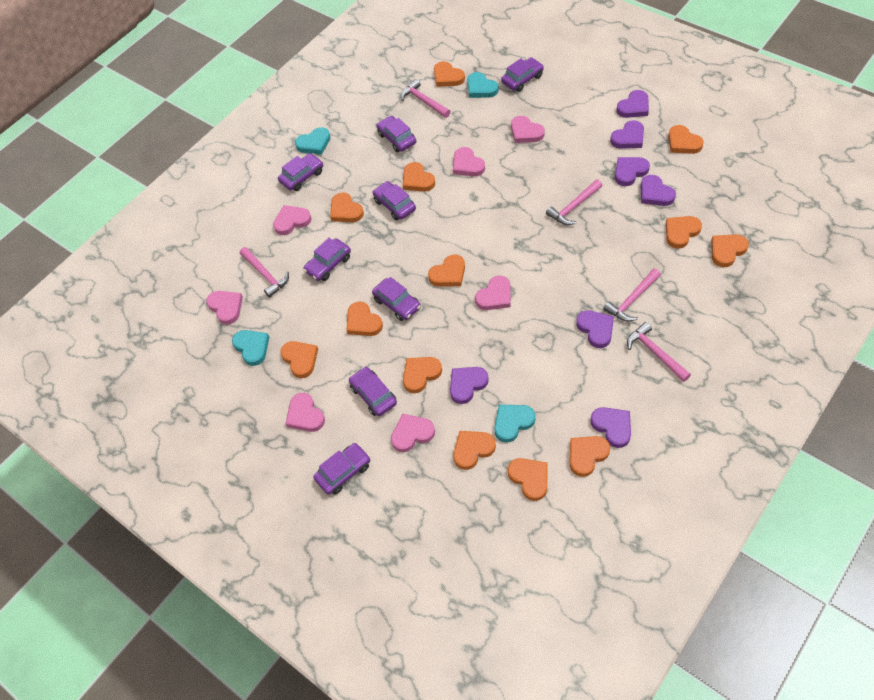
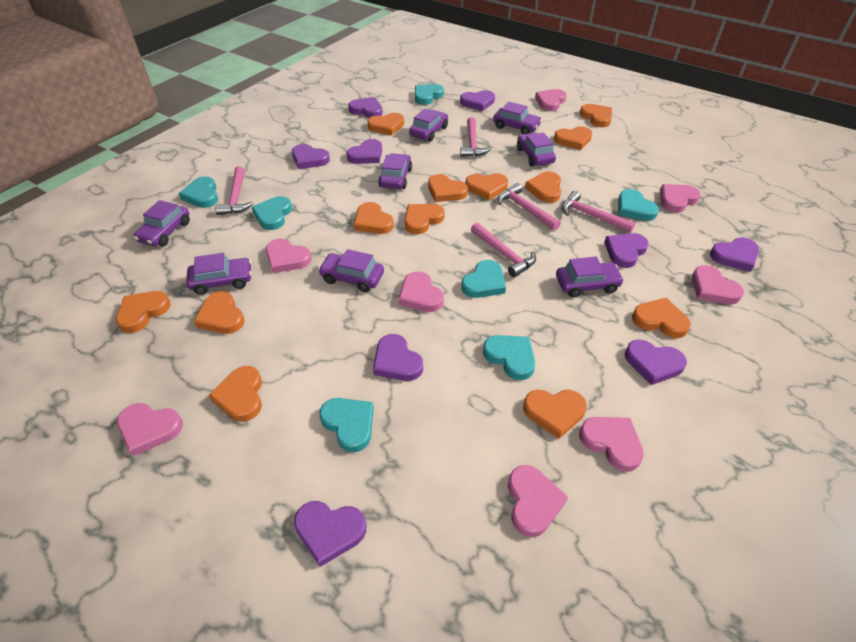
pink heart: [206,291,243,325] [273,205,312,235] [285,393,325,432] [391,413,435,452] [453,147,485,176] [475,276,511,310] [511,116,545,143] = 7 -> [117,403,183,456] [266,239,311,273] [398,271,444,312] [508,465,568,537] [535,89,566,111] [579,417,644,472] [660,184,701,213] [692,265,744,304] = 8
purple heart: [450,367,489,404] [576,310,614,348] [590,407,631,448] [610,120,644,149] [615,157,650,186] [616,90,649,118] [641,175,676,206] = 7 -> [292,144,330,169] [294,501,366,567] [346,139,382,164] [348,97,383,118] [373,334,423,381] [460,90,495,111] [604,233,649,268] [625,340,687,385] [710,238,759,272] = 9
turquoise heart: [232,330,269,366] [295,127,331,155] [467,72,499,98] [494,405,536,443] = 4 -> [179,176,218,208] [252,196,292,230] [319,398,374,452] [415,84,444,105] [461,260,506,298] [483,335,535,380] [618,189,659,221] = 7

